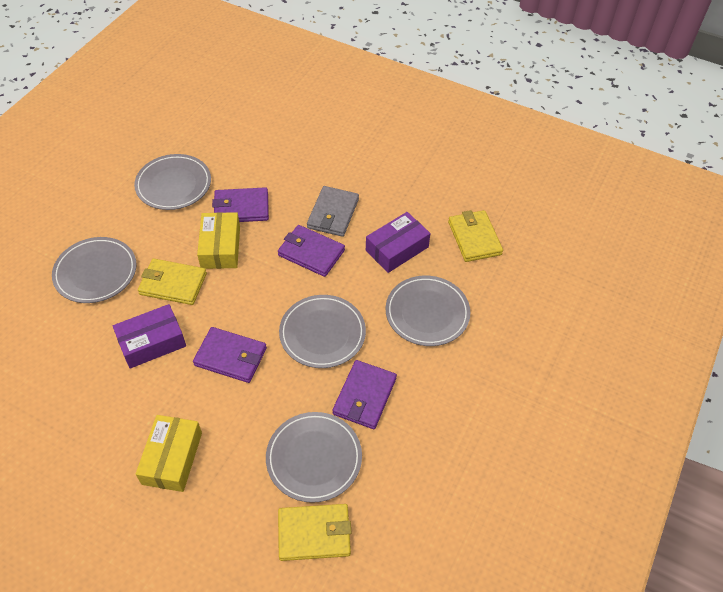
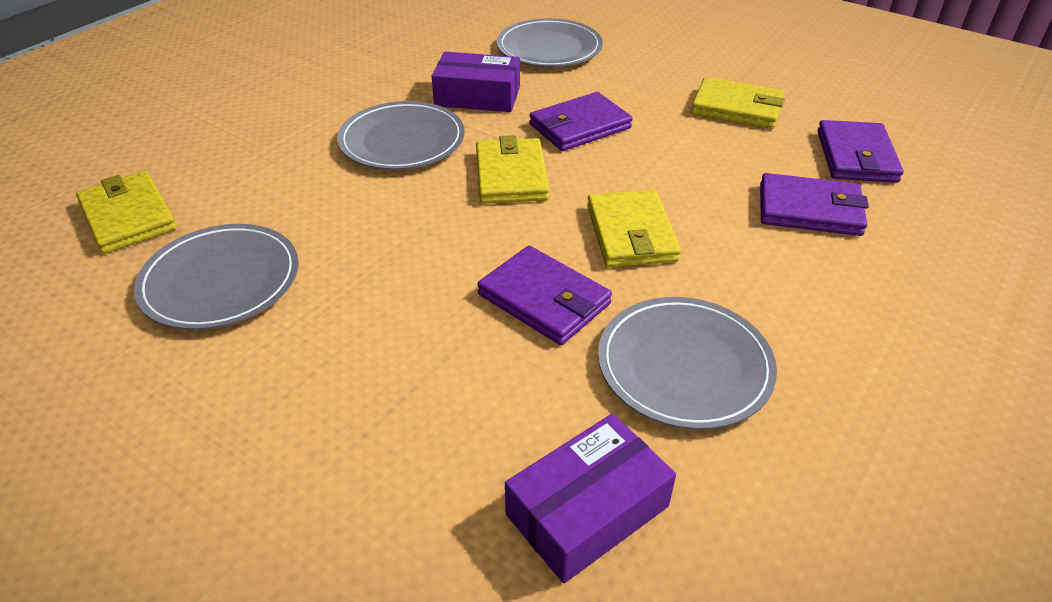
grey plate: [52,237,137,303] [134,154,211,210] [266,412,362,503] [279,295,366,368] [386,276,470,346] = 5 -> [134,224,299,330] [337,101,465,170] [497,18,603,67] [598,297,777,430] = 4
grey wallet: [307,186,359,237] = 1 -> none = 0
yellow box: [136,415,202,492] [197,212,240,269] = 2 -> none = 0
yellow wallet: [138,258,207,305] [278,504,352,561] [448,210,503,262] = 3 -> [76,171,177,254] [476,135,549,204] [587,190,681,267] [691,77,785,129] = 4

